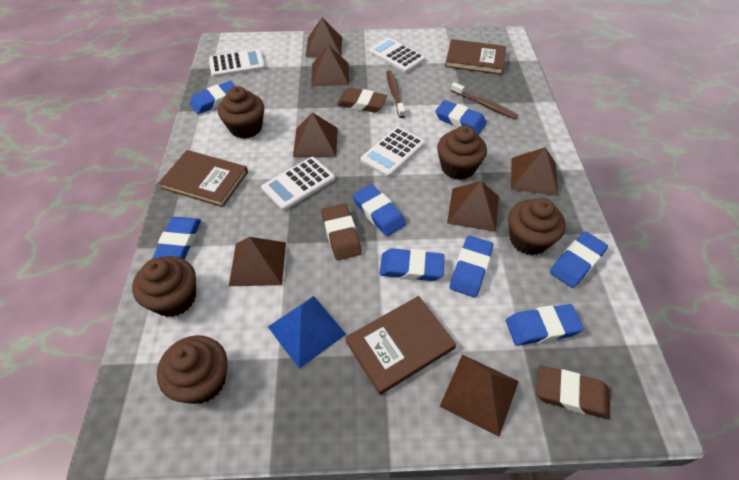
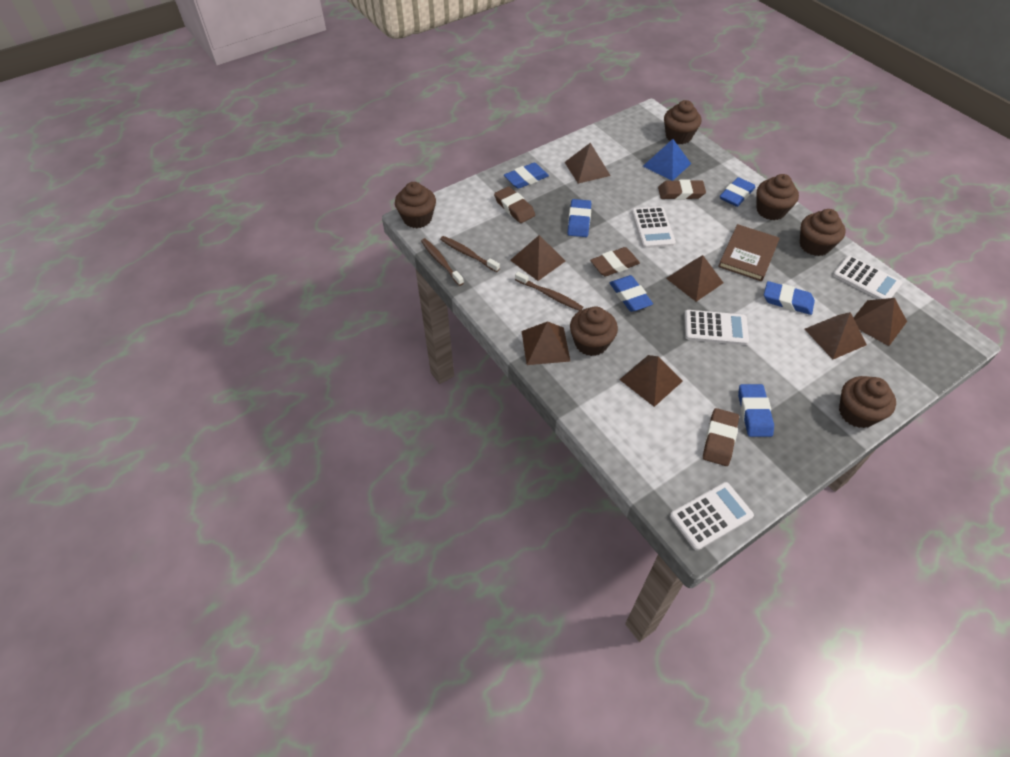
blue eraser: [152,217,201,260] [190,81,235,114] [353,184,406,236] [379,248,444,281] [435,100,487,135] [450,235,493,297] [506,304,584,346] [550,231,608,288] = 8 -> [504,163,549,189] [567,199,591,237] [610,275,653,312] [720,177,755,207] [738,384,774,437] [764,281,815,315] = 6
brown book: [158,150,248,207] [345,296,456,395] [445,39,506,75] = 3 -> [718,224,780,281] = 1
brown cupcake: [132,256,196,317] [157,335,227,404] [218,86,264,139] [437,125,487,180] [508,198,566,255] = 5 -> [395,182,436,228] [570,306,618,356] [664,100,701,144] [757,174,799,220] [800,209,846,256] [839,376,896,428] = 6
brown eraser: [321,204,362,260] [337,88,387,113] [536,365,610,419] = 3 -> [494,186,535,223] [590,247,640,277] [658,179,706,200] [703,408,739,466] = 4
brown toothbrush: [386,70,405,118] [451,82,518,119] = 2 -> [421,238,464,286] [440,236,500,272] [515,271,583,311] = 3

